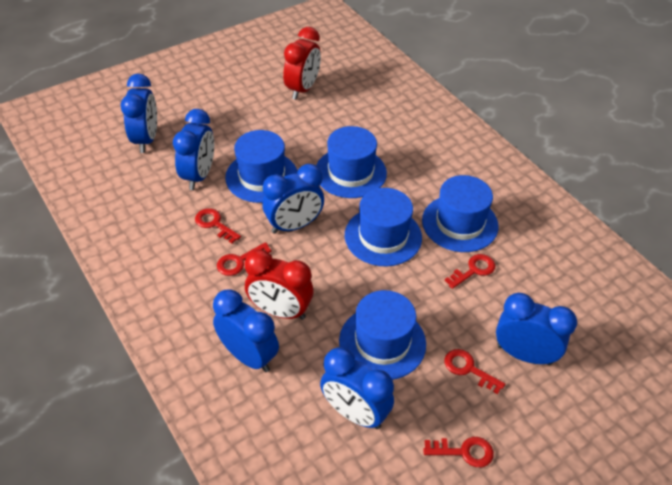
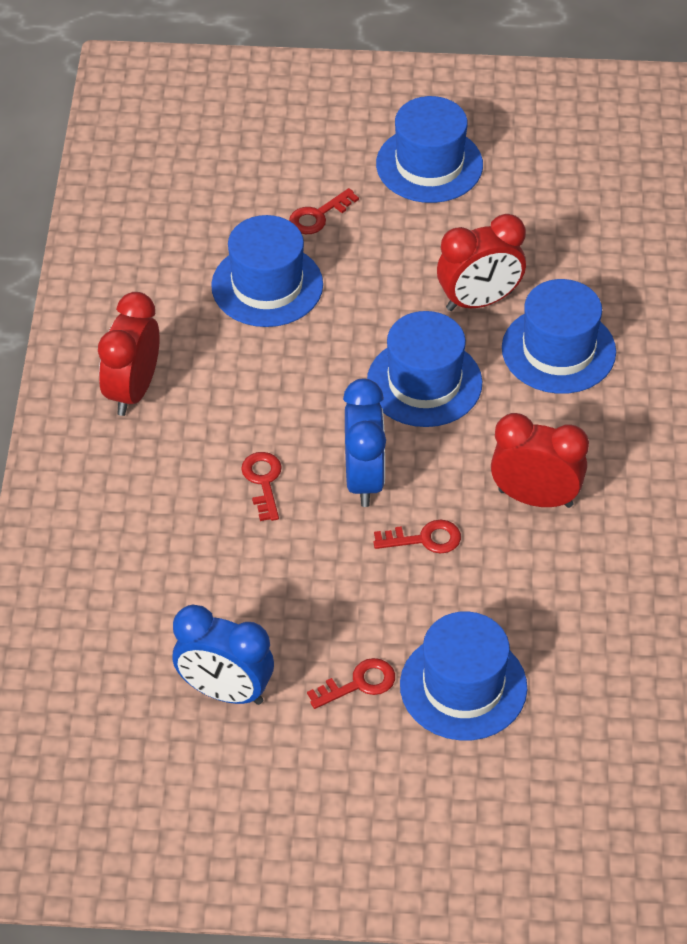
blue clock: [121,74,157,153] [173,109,214,190] [213,289,279,372] [262,164,324,234] [320,347,394,429] [496,293,577,365] = 6 -> [173,604,274,705] [343,379,386,507] = 2
red clock: [245,249,313,320] [283,27,321,100] = 2 -> [98,292,160,416] [437,214,526,311] [491,413,589,508] = 3
red key: [195,208,241,243] [217,242,272,276] [423,437,494,467] [444,349,505,394] [445,254,495,289] = 5 -> [241,452,282,521] [289,188,359,234] [307,658,395,709] [374,520,461,553] = 4

